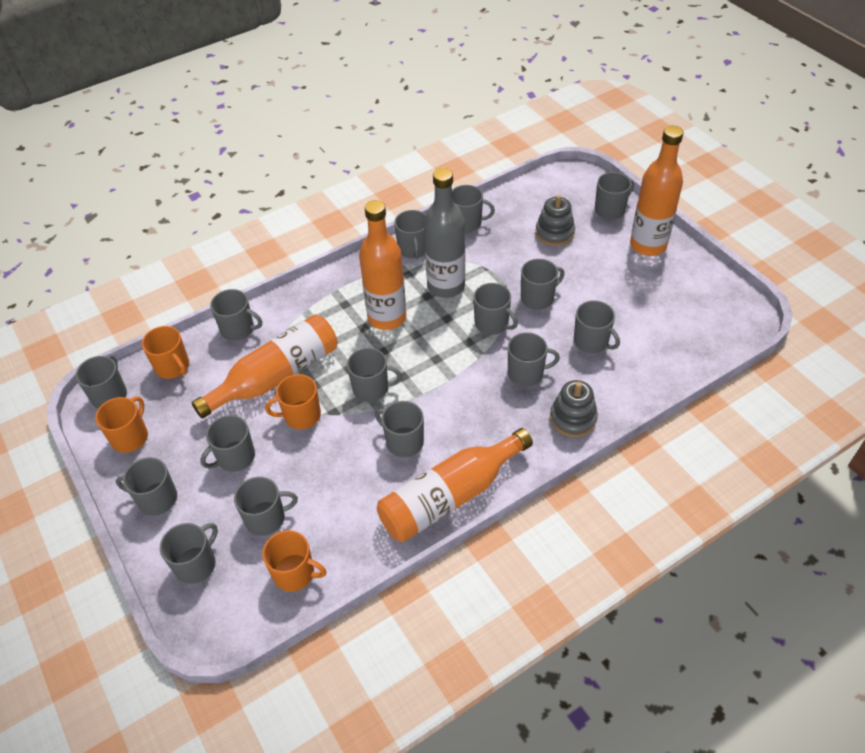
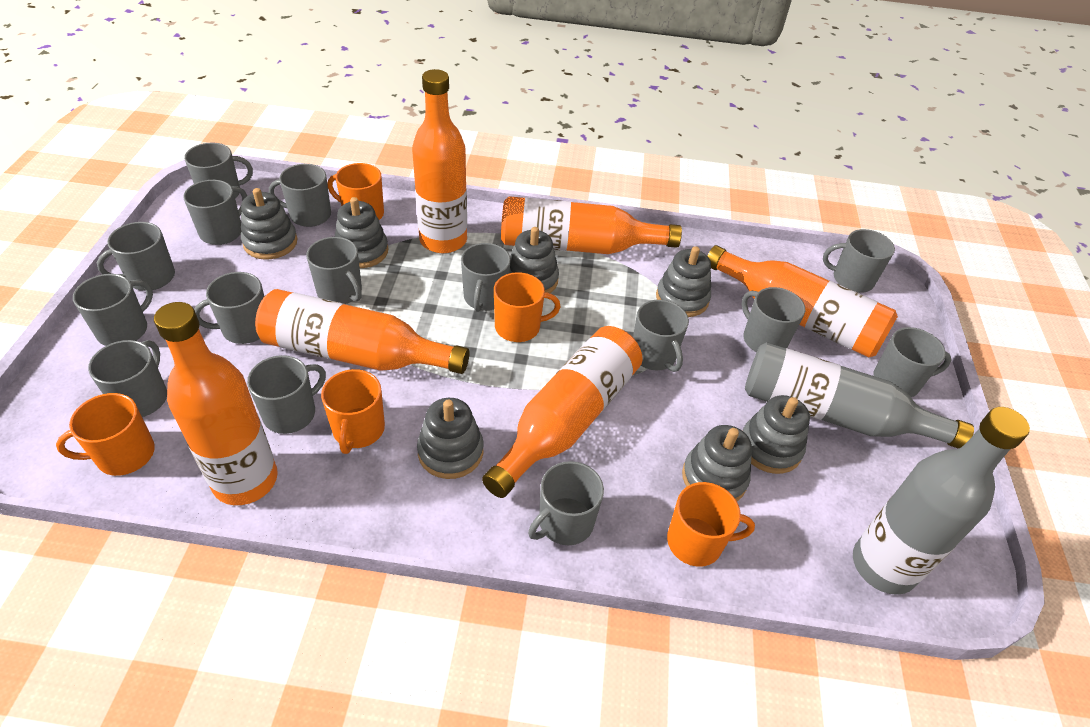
grey bottle: [424,168,465,298] = 1 -> [745,342,974,449] [853,407,1030,595] = 2
grey stacking toy: [536,195,575,246] [550,380,598,437] = 2 -> [241,188,297,260] [335,197,388,268] [417,398,484,479] [509,227,559,293] [656,246,711,317] [682,425,752,501] [742,395,810,474] = 7
orange bottle: [192,314,337,419] [359,200,406,330] [377,428,533,542] [630,126,684,256] = 4 -> [154,302,278,505] [255,289,469,374] [412,69,467,253] [482,326,643,498] [501,196,682,254] [707,245,898,358] = 6
orange mug: [95,396,148,453] [142,326,189,379] [262,530,326,592] [265,374,321,429] = 4 -> [56,393,155,476] [321,369,385,454] [328,163,384,220] [494,272,561,342] [667,482,755,567] = 5

